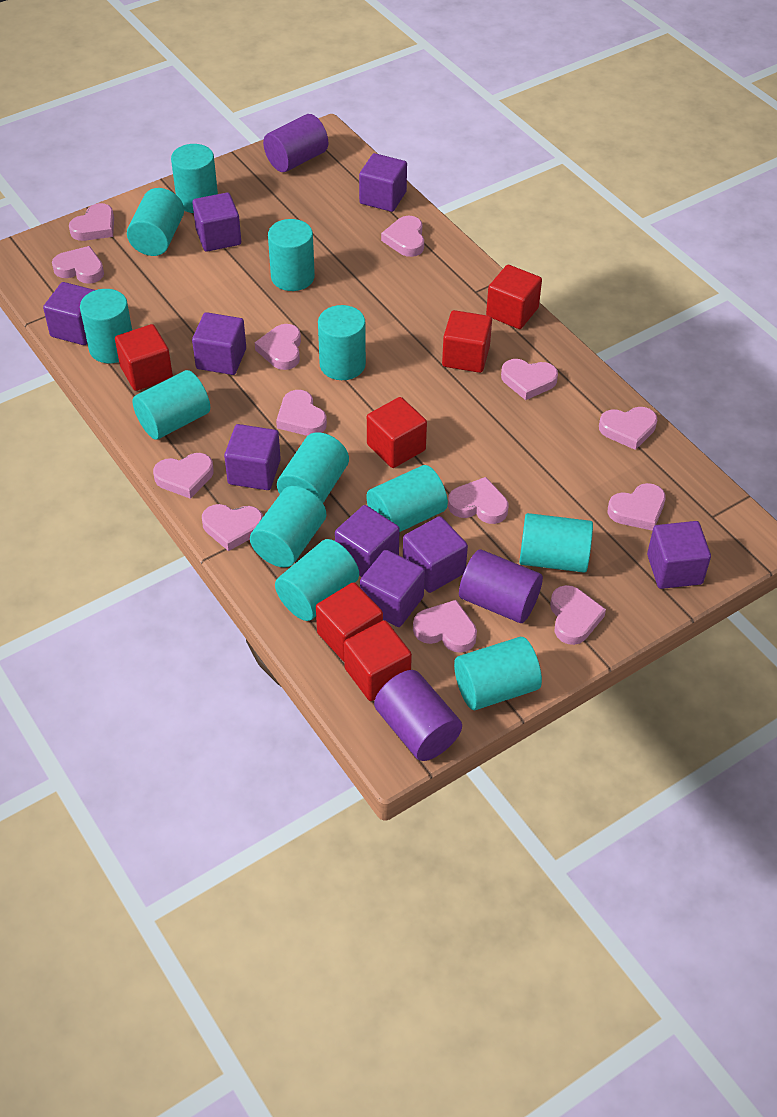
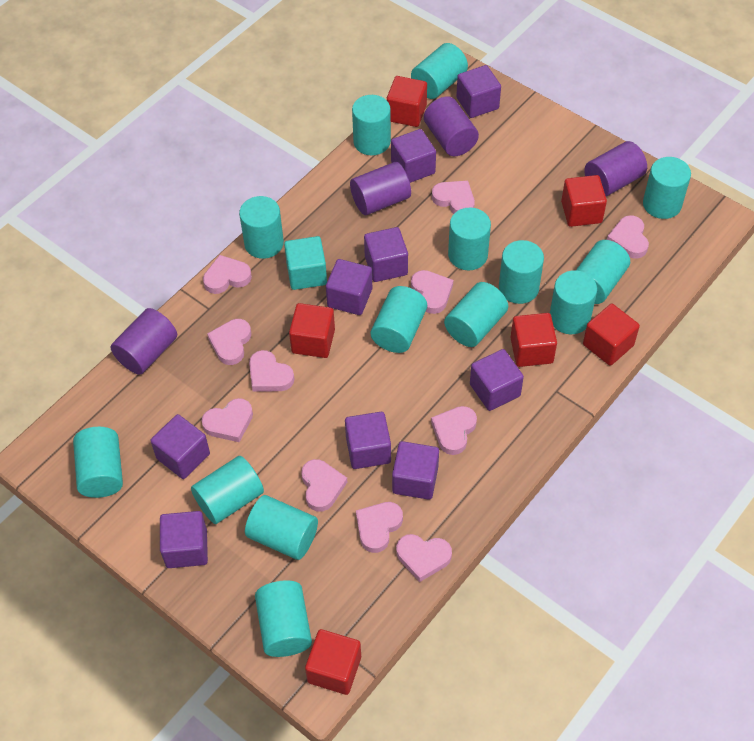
pink heart: [52,246,104,284] [69,203,114,241] [153,453,214,499] [202,504,263,551] [255,324,301,370] [276,390,327,436] [381,216,424,257] [413,600,477,653] [448,477,508,524] [501,359,558,400] [550,585,606,645] [599,407,657,450] [608,483,666,531] = 13 -> [202,398,253,442] [203,255,252,294] [207,319,251,365] [249,350,294,392] [301,459,347,512] [356,502,403,553] [396,534,452,582] [411,270,453,314] [431,406,477,455] [432,181,475,214] [607,215,649,259] = 11
purple cylinder: [263,114,328,172] [374,670,462,761] [459,549,543,623] = 3 -> [111,308,177,375] [350,162,411,215] [424,97,479,156] [584,141,647,197] = 4
turquoise cube: none = 0 -> [284,236,327,290] = 1
turquoise cylinder: [80,289,132,363] [127,188,184,256] [133,370,210,440] [171,144,218,213] [250,486,326,568] [268,219,315,291] [275,539,359,621] [277,432,349,503] [318,305,366,380] [366,465,448,532] [454,637,542,710] [519,513,593,573] = 12 -> [73,427,123,498] [191,456,264,524] [239,196,284,259] [245,495,318,560] [255,581,312,657] [352,95,391,155] [371,286,427,353] [411,43,468,99] [444,282,508,347] [448,207,491,270] [499,240,544,304] [550,270,597,334] [576,240,630,304] [643,157,691,219] = 14

